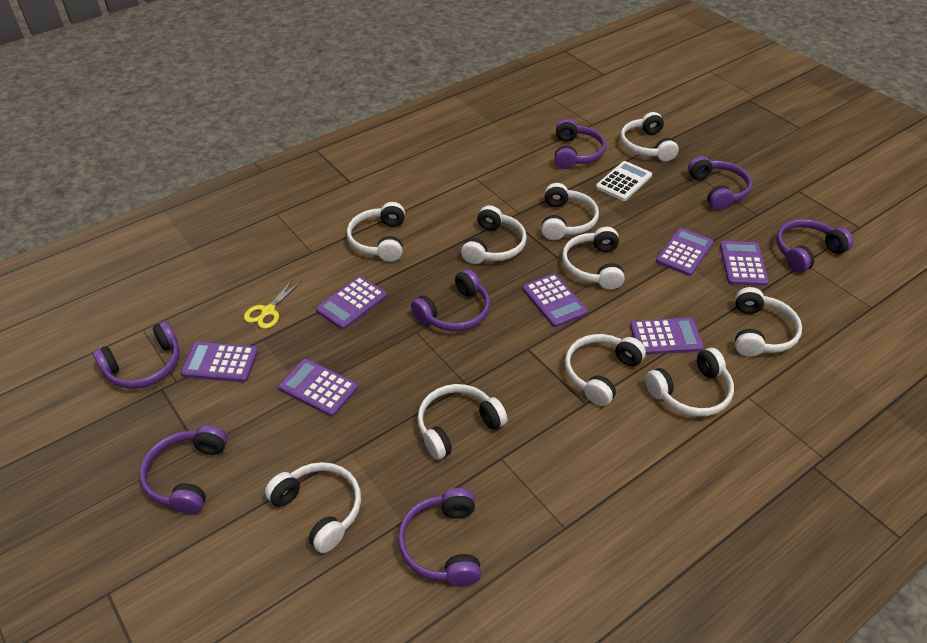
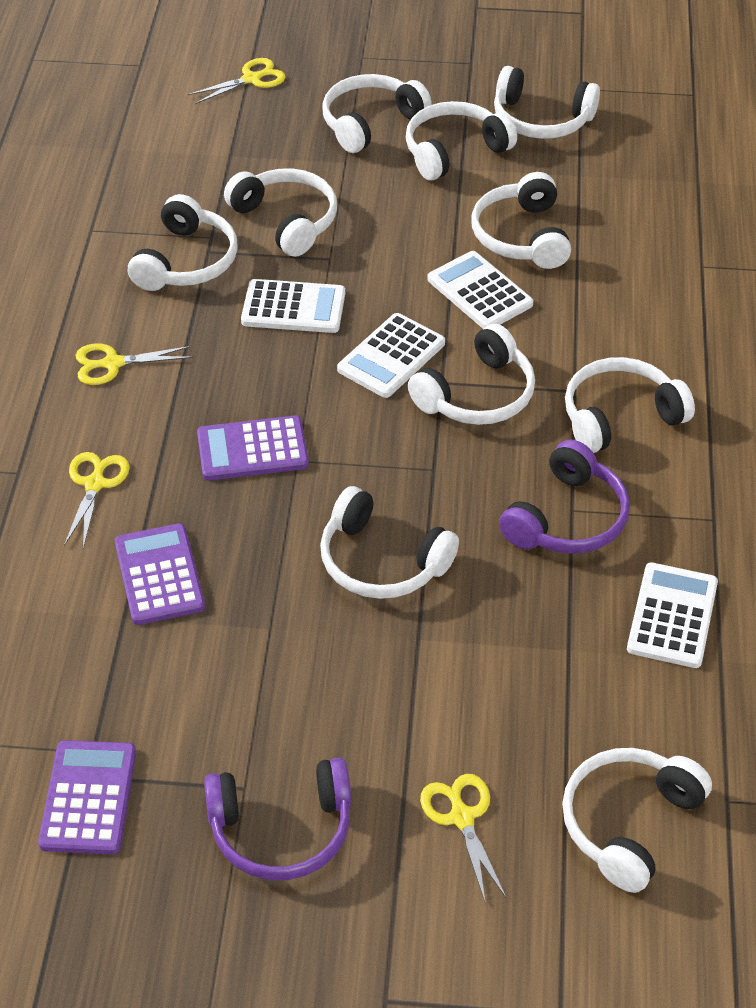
purple calculator: [181,342,258,382] [278,359,358,417] [316,276,387,330] [523,274,588,327] [630,318,704,355] [656,228,714,276] [720,241,769,286] = 7 -> [38,740,136,854] [115,523,205,625] [197,415,309,481] = 3
purple headphones: [93,321,180,389] [140,425,228,514] [398,488,481,586] [411,269,490,331] [555,119,606,169] [688,156,752,210] [776,219,853,273] = 7 -> [204,758,351,880] [499,439,630,554] = 2
white calculator: [596,161,652,201] = 1 -> [241,279,345,333] [337,313,445,398] [427,251,533,329] [627,562,718,668] = 4
yellow scissors: [244,278,302,329] = 1 -> [64,452,130,549] [75,343,193,385] [188,58,286,104] [420,774,507,904] = 4

